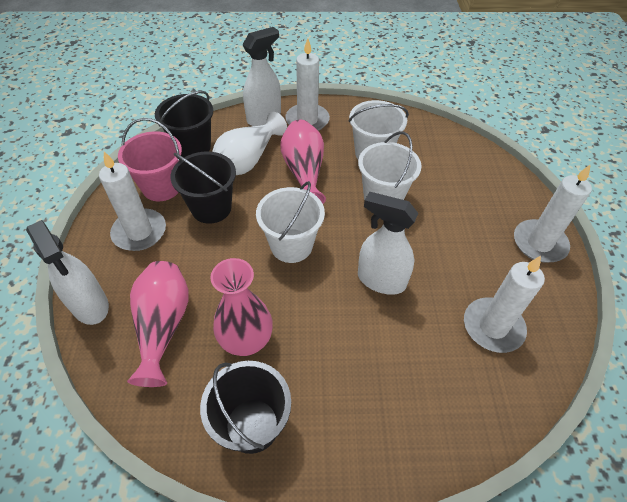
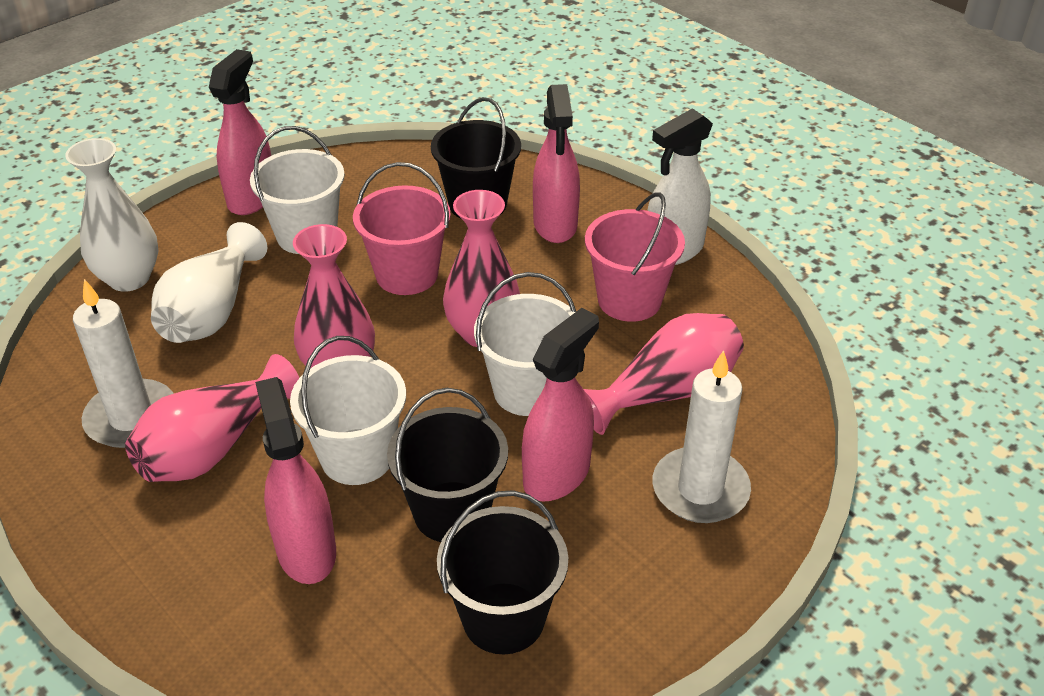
pink bucket: [118,118,182,201] = 1 -> [353,162,451,295] [585,192,685,322] = 2
pink spray bottle: none = 0 -> [209,49,271,215] [255,377,336,584] [522,308,599,502] [533,84,580,243] = 4
pink vase: [127,261,189,387] [210,258,273,356] [281,119,326,204] = 3 -> [125,354,299,482] [293,224,375,368] [443,190,520,347] [584,313,744,435] = 4
white candle: [99,151,166,251] [285,38,330,131] [464,256,545,353] [514,164,592,262] = 4 -> [73,279,174,448] [653,350,751,523] = 2
white spray bottle: [26,220,109,325] [243,27,281,126] [358,191,418,295] = 3 -> [647,108,713,265] = 1
white vase: [212,112,287,175] = 1 -> [65,138,159,292] [151,222,267,343] = 2

